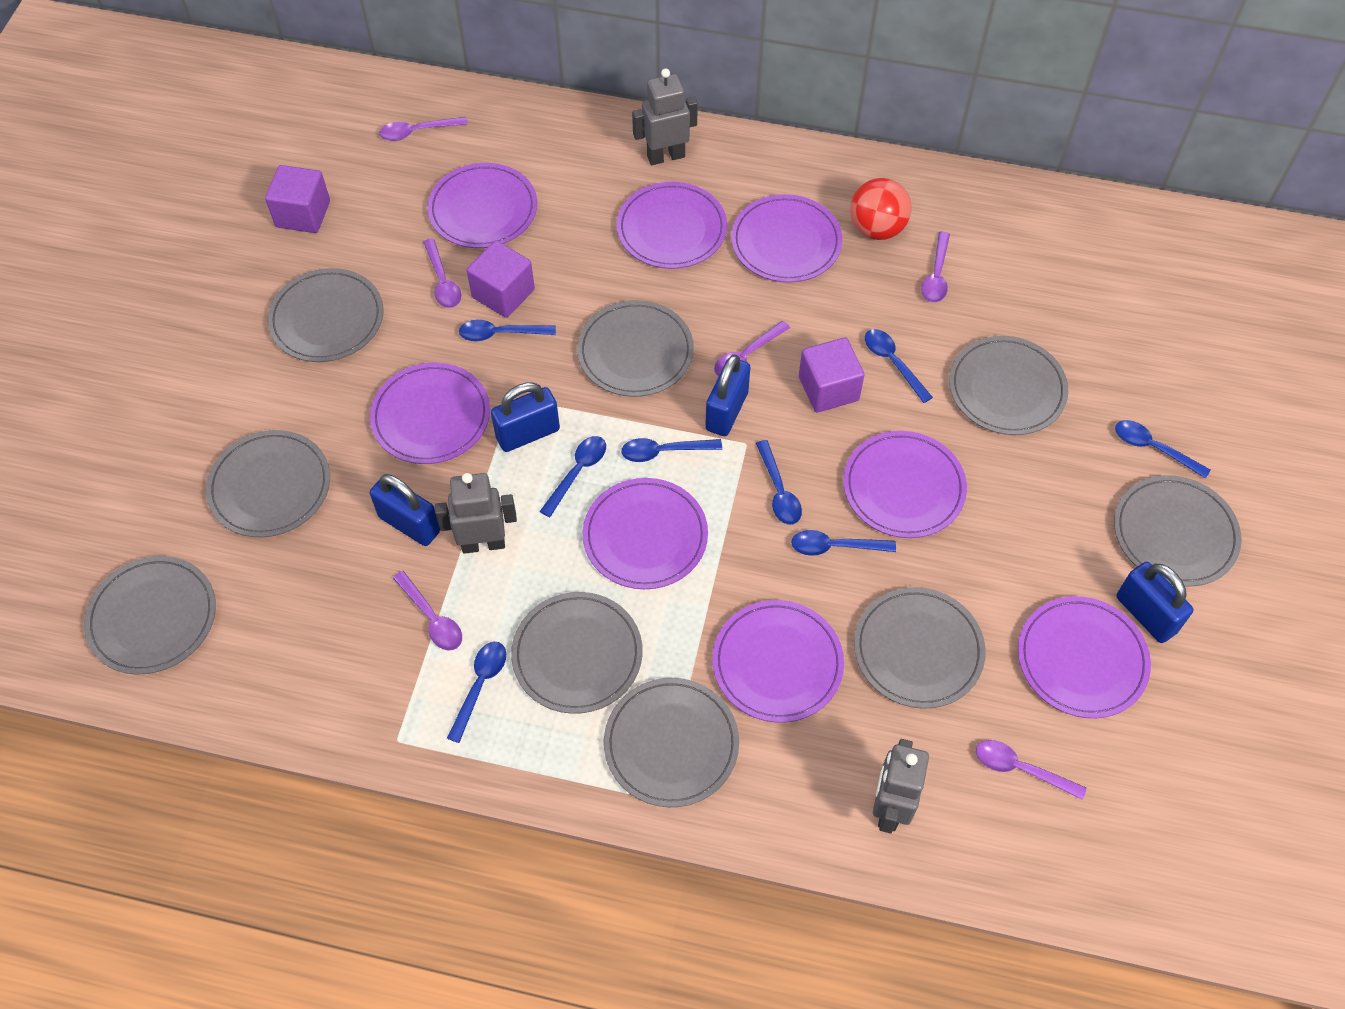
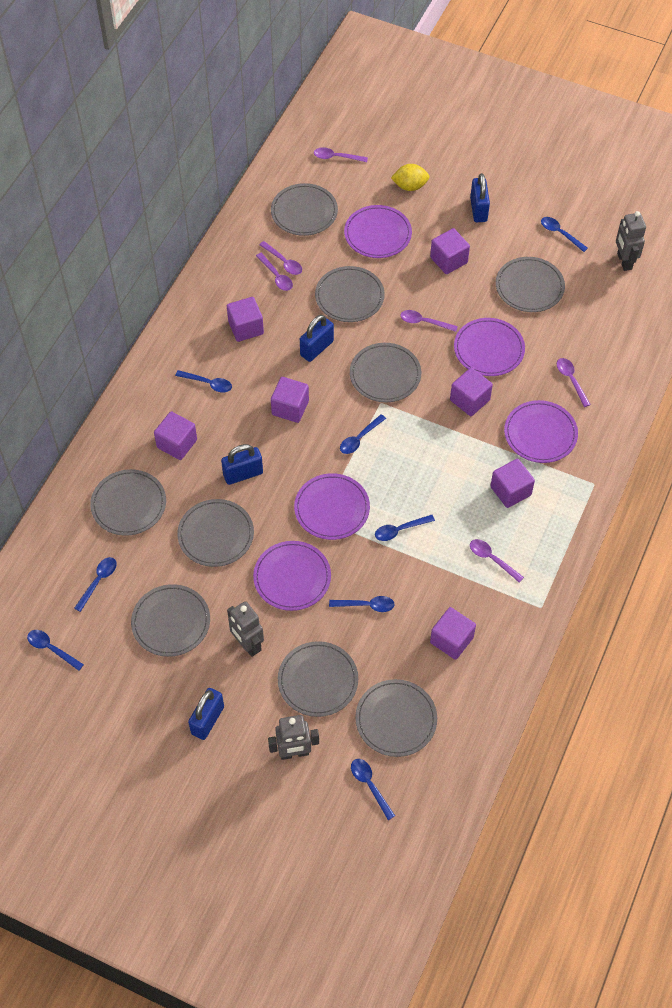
purple cube: [265,165,330,233] [467,240,535,318] [799,337,864,413] = 3 -> [154,411,197,460] [227,297,264,342] [271,377,309,423] [430,228,470,274] [430,607,476,660] [450,368,493,416] [490,459,535,508] = 7
purple plate: [370,363,490,464] [427,163,537,248] [582,478,708,589] [616,182,727,269] [712,600,844,723] [731,194,843,283] [843,431,967,538] [1018,596,1151,718] = 8 -> [253,541,331,611] [294,473,370,540] [344,205,412,258] [454,318,525,376] [504,400,578,463] = 5
red ball: [850,178,911,240] = 1 -> none = 0
yellow lemon: none = 0 -> [391,164,430,191] = 1

